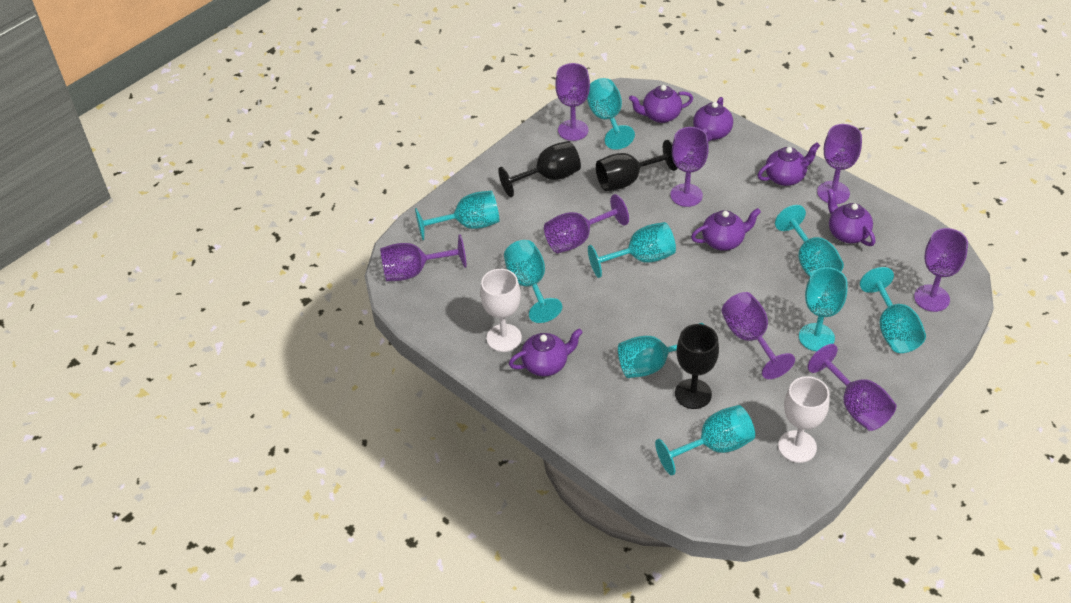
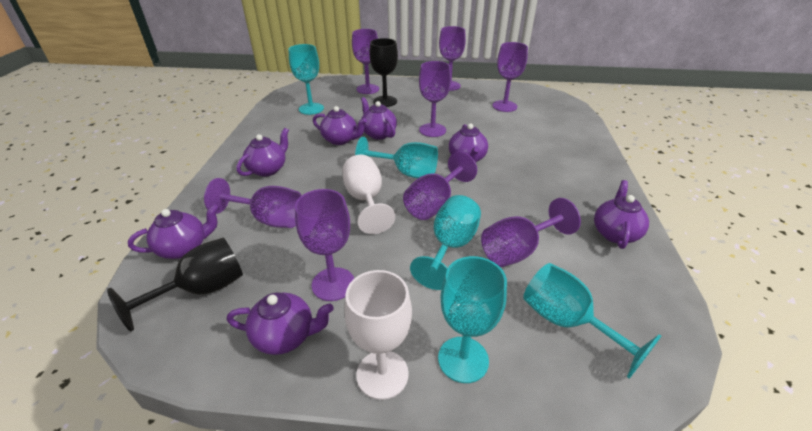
black goblet: [498,141,581,197] [596,140,678,191] [675,324,719,409] = 3 -> [107,238,243,331] [370,38,398,107] = 2
purple teapot: [509,329,583,376] [629,85,693,123] [691,208,761,251] [693,97,733,142] [757,142,820,186] [827,189,875,246] = 6 -> [128,204,219,259] [227,292,334,355] [236,128,289,177] [313,106,367,145] [361,97,397,140] [449,123,488,163] [594,180,649,249] = 7
turquoise goblet: [415,191,500,240] [504,240,562,323] [587,78,635,150] [588,222,676,278] [618,323,704,378] [655,405,755,475] [775,205,844,277] [799,267,848,351] [860,267,926,353] = 9 -> [288,44,324,115] [355,137,438,178] [410,195,481,290] [438,256,507,383] [523,263,661,379] = 5

